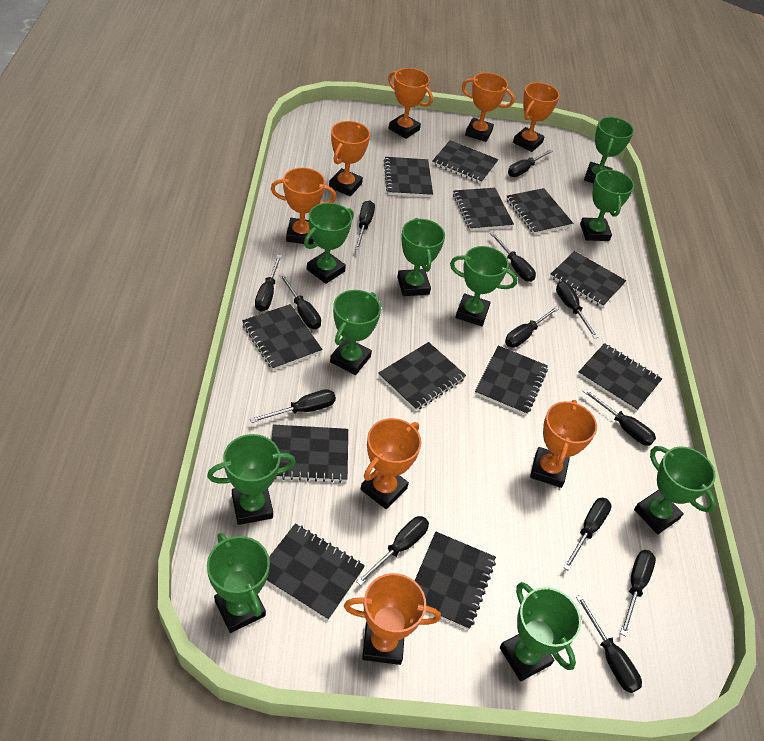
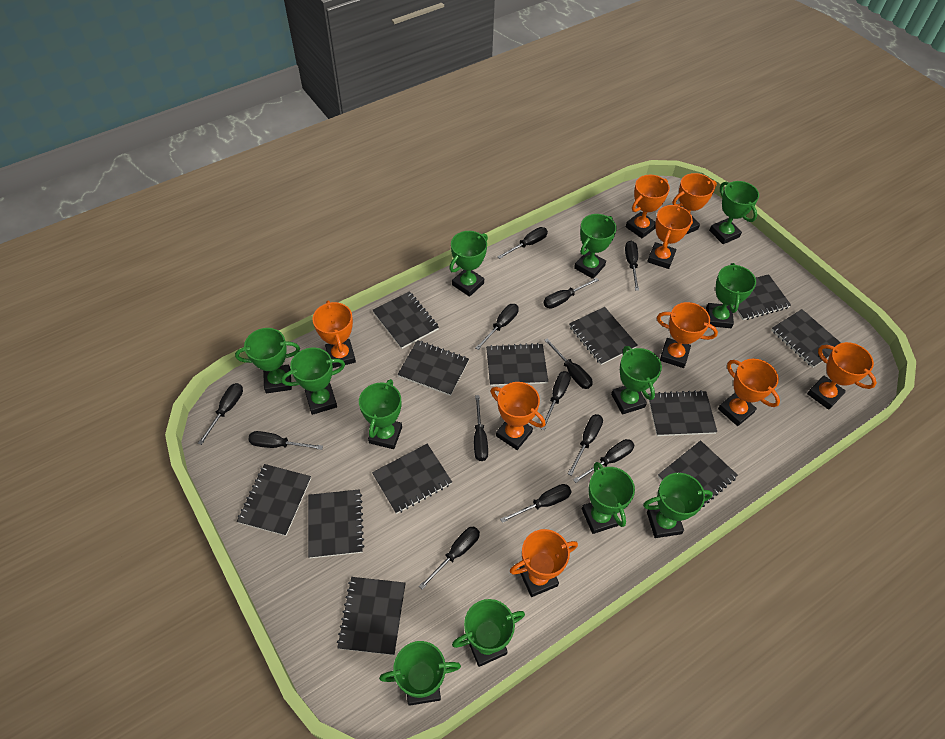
green trophy: [207,434,296,525] [207,533,270,633] [304,203,354,284] [330,290,381,375] [397,218,445,296] [450,246,518,326] [500,582,581,681] [580,169,634,241] [584,117,634,183] [634,446,716,534] = 10 -> [235,328,300,393] [281,348,345,415] [359,379,402,449] [379,641,461,706] [449,231,488,297] [452,599,525,667] [574,214,617,279] [582,462,635,534] [611,346,662,415] [643,473,713,538] [706,263,756,328] [709,181,759,244] = 12
orange trophy: [271,168,336,245] [329,121,370,196] [344,573,441,665] [361,418,421,509] [388,68,433,139] [462,72,515,142] [513,82,560,152] [530,400,597,488] = 8 -> [312,301,356,368] [491,382,545,450] [510,529,578,597] [626,175,670,238] [647,205,693,269] [657,302,718,368] [672,173,717,234] [718,358,780,426] [807,342,877,410] = 9

